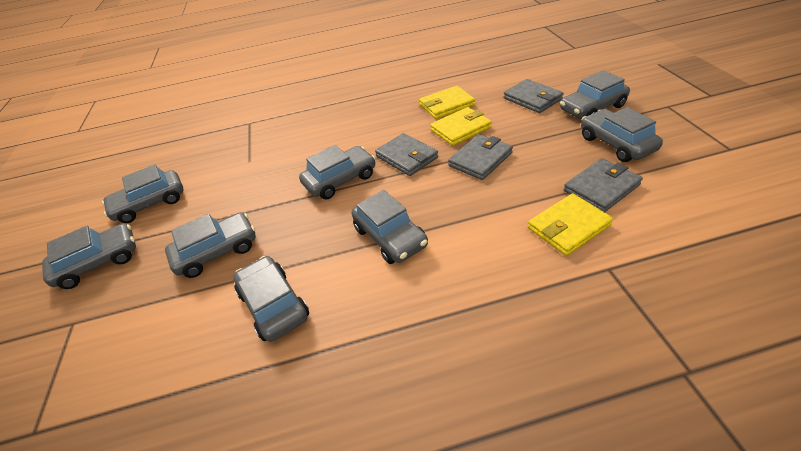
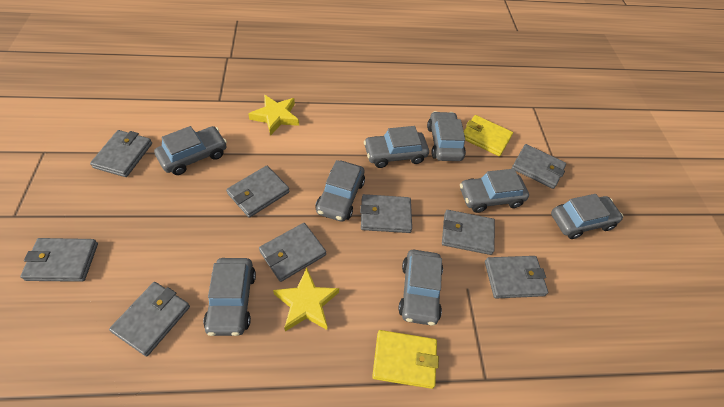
grey wallet: [375,133,438,176] [448,134,513,180] [503,79,564,113] [564,158,643,212] = 4 -> [20,238,98,282] [90,130,152,177] [109,282,190,356] [226,166,290,218] [259,223,326,282] [360,194,412,233] [442,210,495,255] [485,256,548,298] [512,144,566,189] = 9
yellow star: none = 0 -> [248,95,299,136] [273,268,339,331] = 2
yellow wallet: [419,86,475,119] [430,107,492,146] [528,193,613,256] = 3 -> [372,330,439,389] [464,115,513,156] = 2

